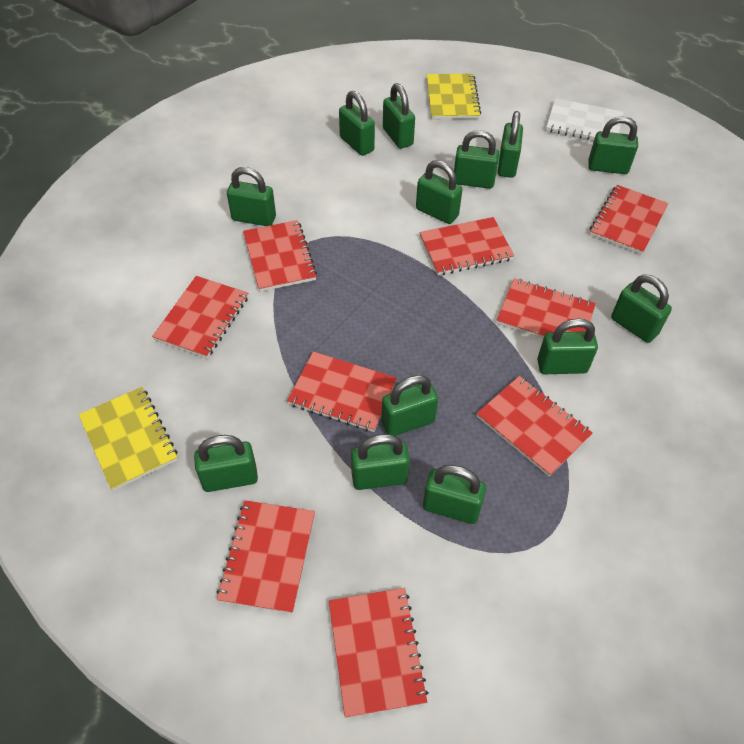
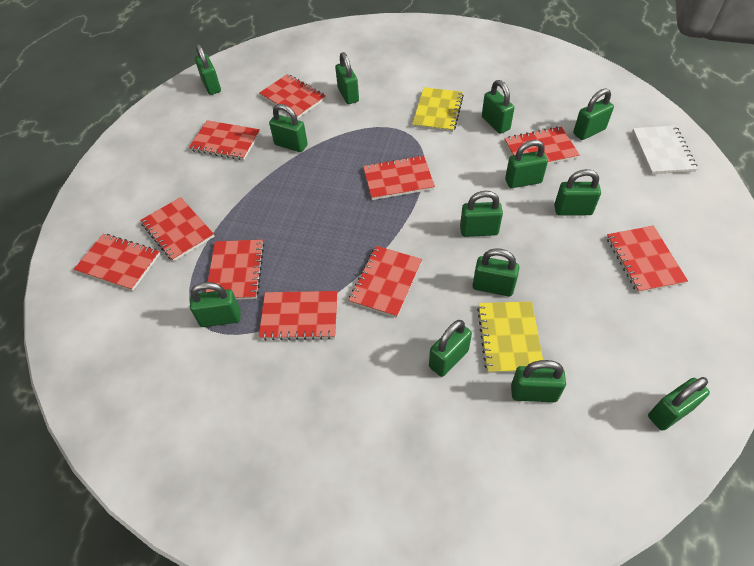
red notebook: [152,276,248,359] [217,500,315,614] [243,220,317,292] [287,351,397,432] [329,588,429,718] [420,217,514,275] [476,376,593,477] [497,278,596,339] [590,185,669,255] = 9 -> [74,234,160,291] [140,197,215,261] [189,120,260,160] [206,240,264,300] [259,74,326,119] [259,291,338,341] [348,246,422,318] [363,155,435,200] [504,126,580,164] [607,226,688,293] = 10

